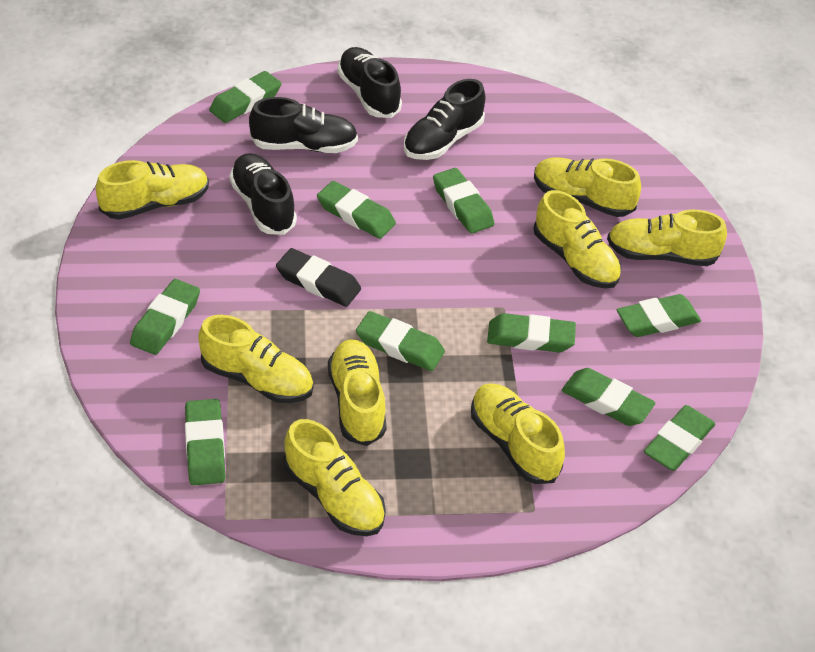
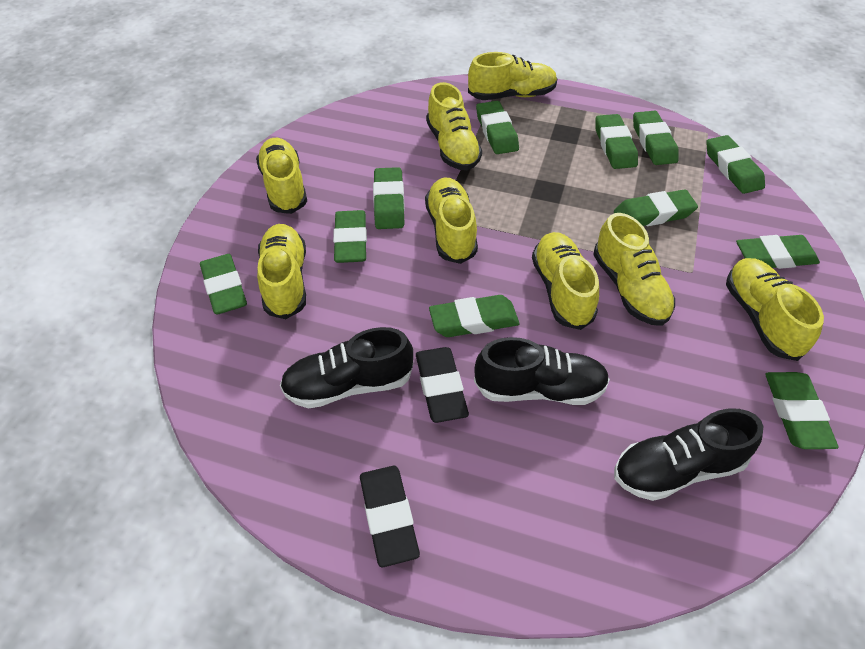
black eraser: [276,248,361,307] = 1 -> [360,466,420,567] [416,347,469,423] = 2
black shoe: [229,153,297,235] [249,97,358,153] [337,47,402,118] [404,79,485,160] = 4 -> [280,327,413,409] [474,337,610,405] [614,408,763,501] = 3
green eraser: [130,279,200,355] [185,399,226,485] [209,71,281,123] [317,181,396,239] [356,311,445,371] [433,168,494,234] [487,313,576,353] [562,368,655,426] [617,294,701,337] [644,405,715,471] = 10 -> [200,254,247,314] [333,210,367,263] [373,167,405,229] [429,295,520,337] [476,101,519,154] [595,114,638,169] [614,189,698,226] [633,111,679,165] [706,135,765,194] [736,235,820,269] [765,372,838,449] = 11

